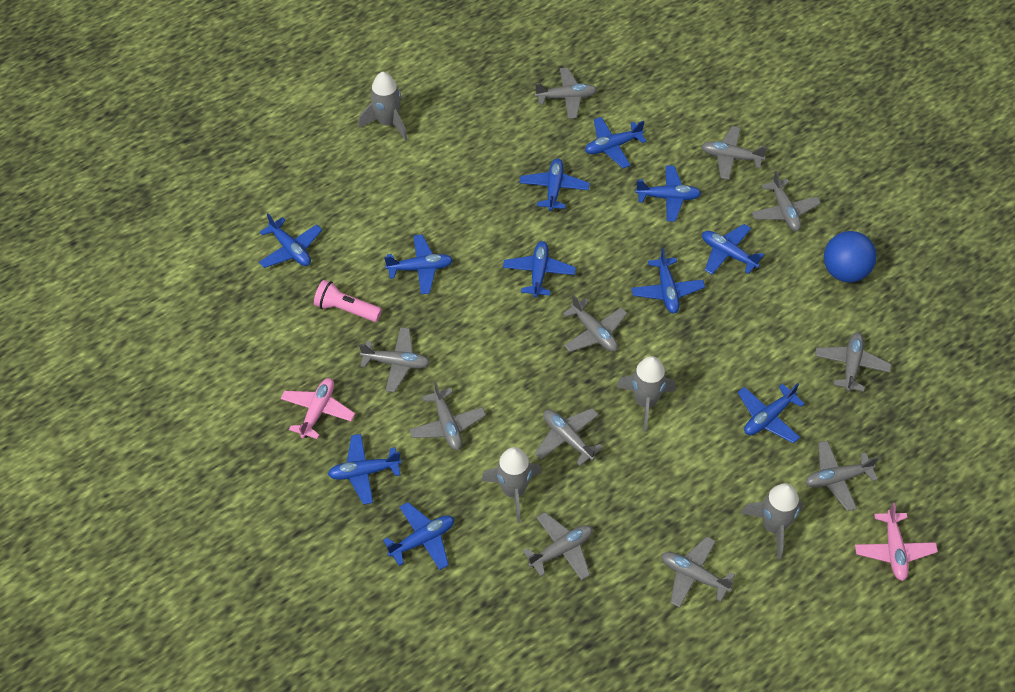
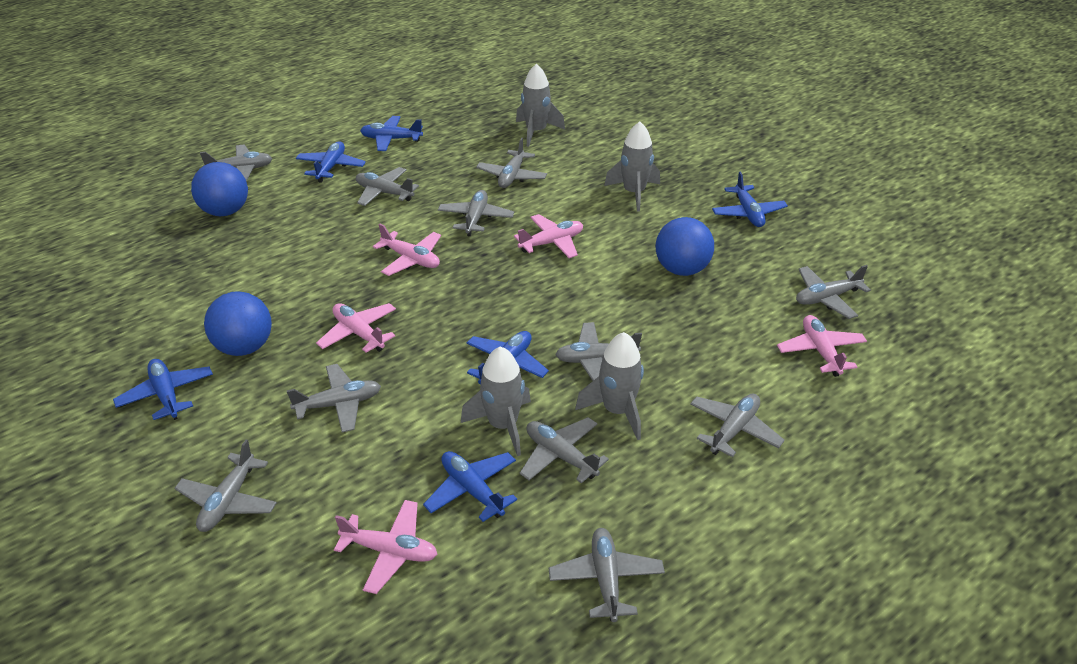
blue ball: [824,231,876,282] = 1 -> [191,162,248,216] [204,291,272,356] [656,217,714,276] = 3
blue plane: [259,214,322,268] [328,434,401,505] [383,502,454,570] [384,235,453,294] [503,241,576,298] [519,158,590,211] [585,117,647,168] [631,248,705,313] [635,165,701,222] [702,224,764,275] [738,383,805,443] = 11 -> [113,359,213,420] [296,141,366,183] [360,116,423,151] [423,451,517,522] [467,331,549,384] [712,172,788,227] = 6
pink flashlight: [314,280,382,322] = 1 -> none = 0
pink plane: [281,378,355,439] [855,503,938,581] = 2 -> [316,303,396,353] [334,500,437,594] [373,224,441,276] [514,214,583,258] [777,315,867,377] = 5

